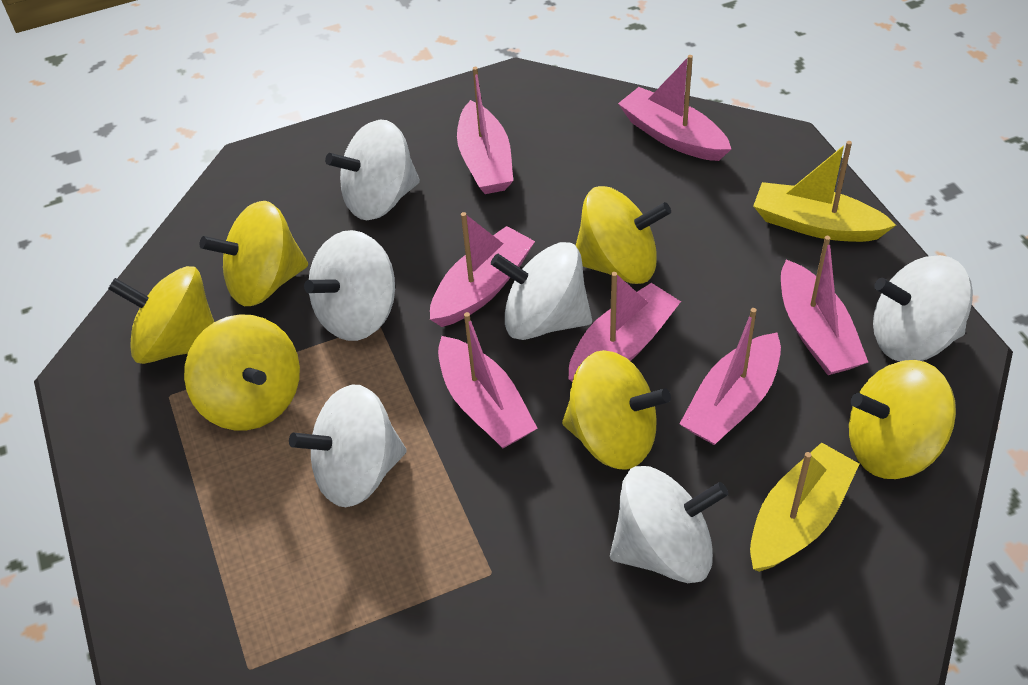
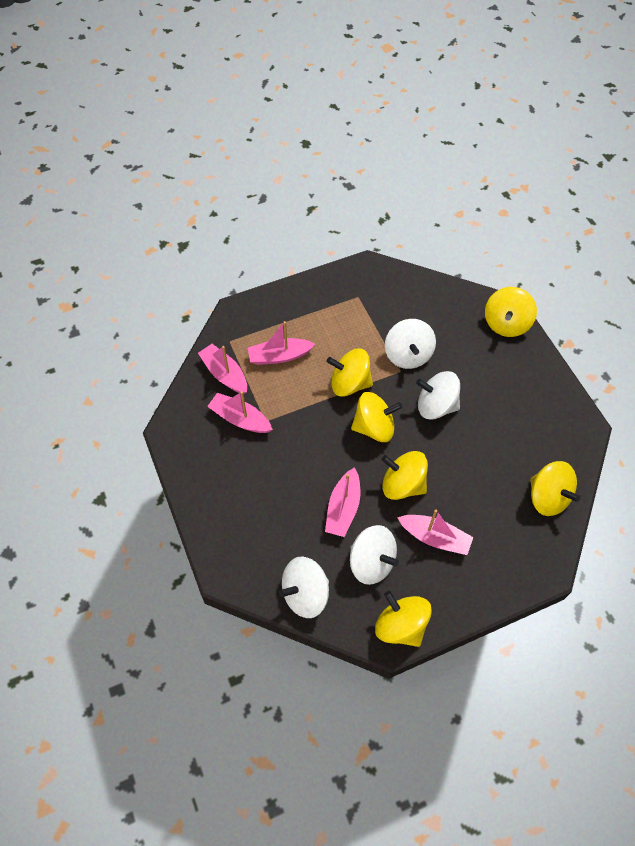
pink boat: [430,212,535,327] [438,312,537,448] [457,67,513,194] [569,272,681,382] [618,55,731,161] [680,308,781,445] [781,236,868,375] = 7 -> [198,344,247,394] [207,391,273,433] [248,321,315,365] [325,467,360,537] [397,510,474,555] = 5
white spinning top: [289,385,407,507] [304,230,395,341] [325,120,420,220] [491,242,592,340] [610,466,728,583] [873,255,973,361] = 6 -> [279,557,329,618] [350,525,399,585] [385,319,436,369] [416,371,460,420] = 4
yellow boat: [750,442,859,572] [753,141,896,242] = 2 -> none = 0

